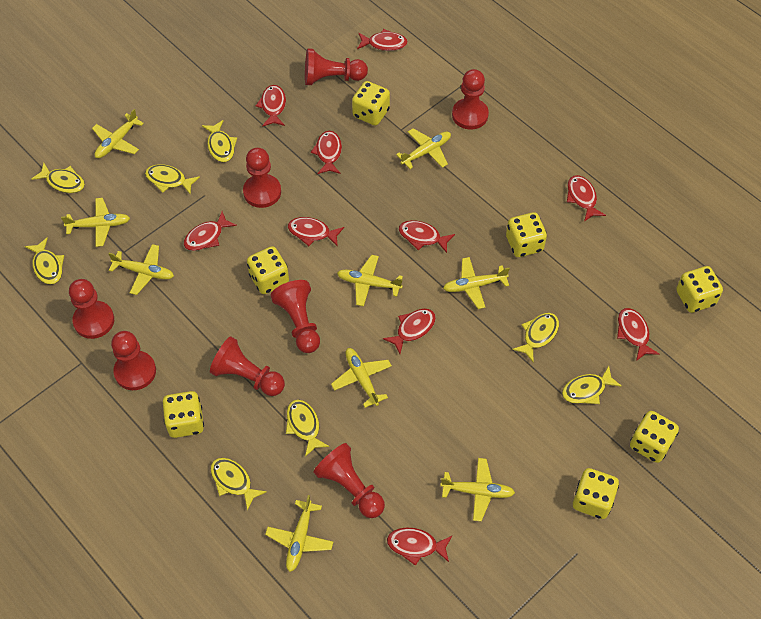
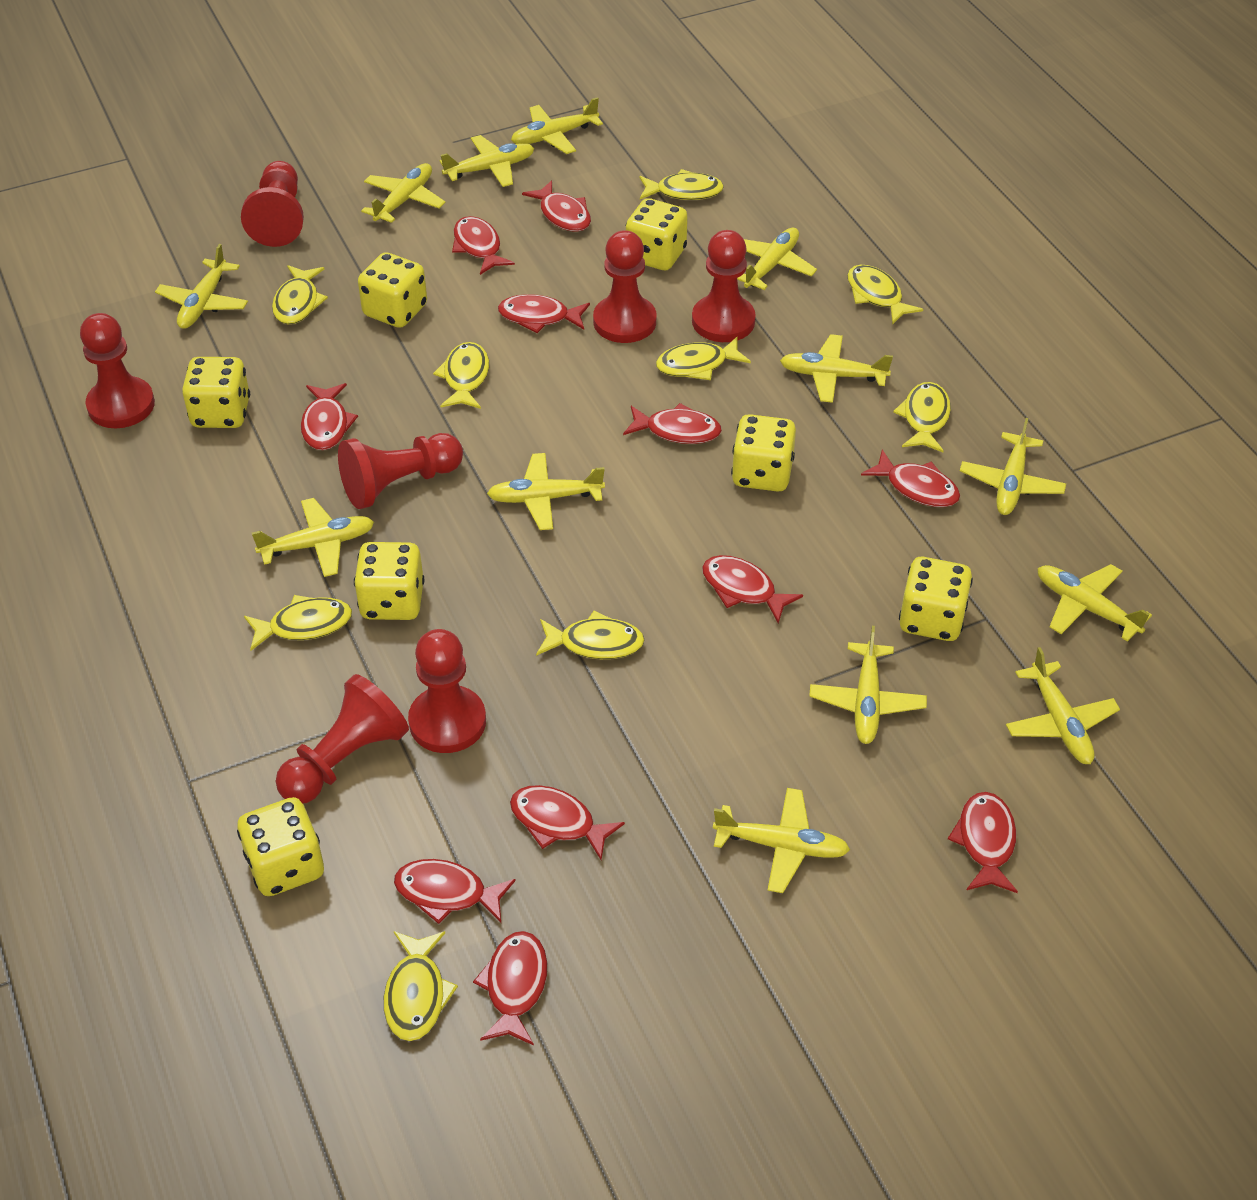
red fish: [184,211,237,251] [256,85,286,127] [288,217,344,247] [311,131,342,174] [357,29,408,51] [383,309,436,354] [387,527,452,566] [399,220,455,253] [567,175,606,222] [617,308,659,361] = 10 -> [301,383,358,450] [394,859,516,924] [452,216,515,275] [473,931,547,1045] [498,294,590,333] [510,785,625,860] [522,180,591,232] [623,403,722,444] [702,555,803,623] [861,450,960,507] [948,792,1018,893] = 11
red pawn: [69,279,114,339] [111,331,156,390] [210,336,285,396] [243,148,281,208] [271,280,320,353] [305,48,368,85] [313,443,385,518] [452,69,489,129] = 8 -> [80,313,155,428] [241,161,304,247] [276,674,409,804] [338,433,463,509] [408,629,486,753] [593,230,656,343] [692,230,756,342] = 7
yellow fish: [25,237,64,285] [32,163,85,193] [145,164,200,194] [202,120,237,162] [210,458,267,511] [286,399,329,457] [512,313,559,362] [562,366,622,404] = 8 -> [244,595,352,651] [272,265,328,324] [384,931,458,1041] [433,342,489,409] [536,611,645,659] [639,169,724,200] [656,336,751,380] [847,265,923,325] [893,382,951,452] = 9
yellow plane: [61,198,130,247] [92,109,144,158] [108,244,174,295] [265,495,333,572] [331,348,392,408] [337,255,403,306] [396,128,451,169] [440,458,515,521] [443,257,510,309] = 9 -> [155,244,248,329] [252,498,374,577] [361,163,446,223] [440,135,534,187] [487,453,605,530] [511,97,603,154] [713,788,850,893] [737,228,817,290] [780,334,893,403] [809,626,927,744] [960,418,1066,515] [1006,647,1120,764] [1038,564,1152,642] = 13

